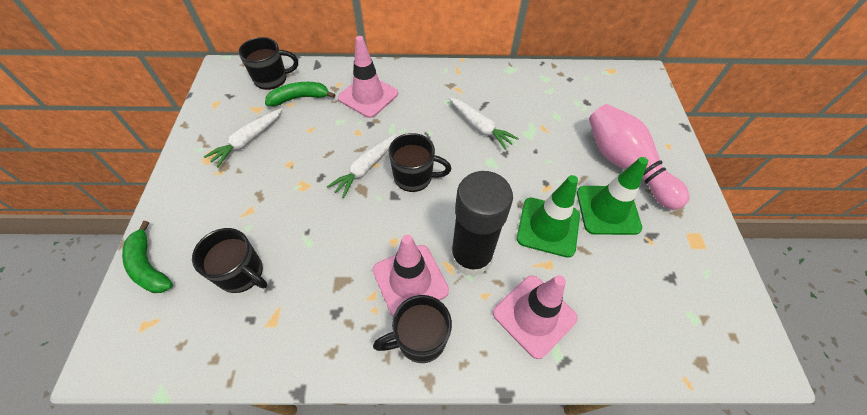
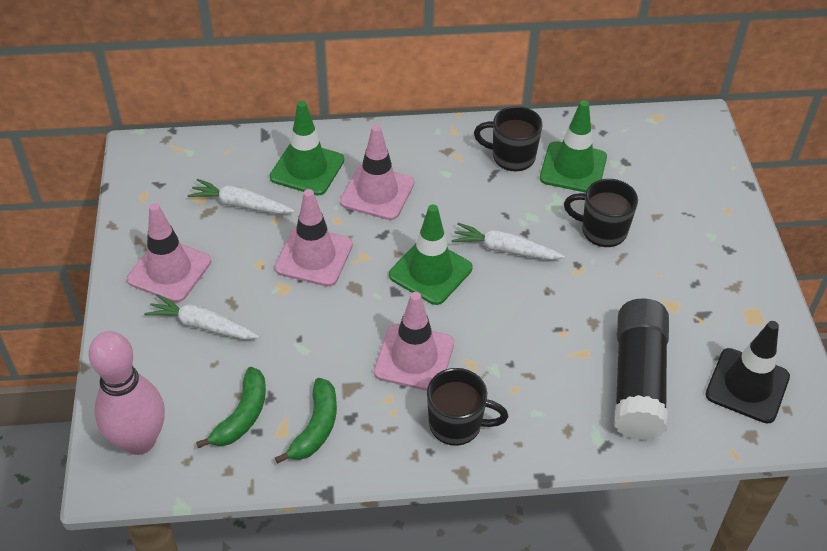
black mug: [192,228,268,293] [238,37,298,90] [373,295,452,363] [389,133,451,192] = 4 -> [427,368,508,446] [474,106,543,172] [564,179,638,247] = 3
black traffic cone: none = 0 -> [705,321,790,423] = 1
green traffic cone: [517,175,580,258] [577,157,648,235] = 2 -> [270,101,344,196] [389,205,472,305] [540,100,607,193] = 3
pink traffic cone: [338,36,398,118] [373,235,449,316] [493,275,578,359] = 3 -> [127,203,211,302] [275,189,353,287] [340,125,414,220] [374,292,454,391] = 4

